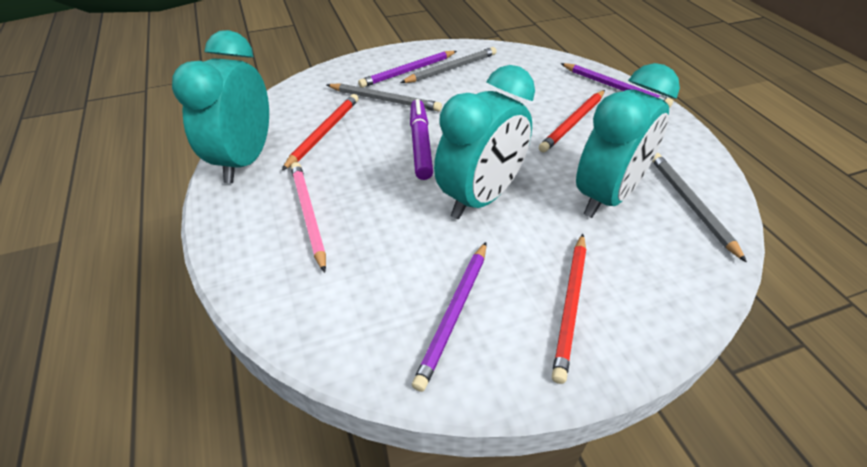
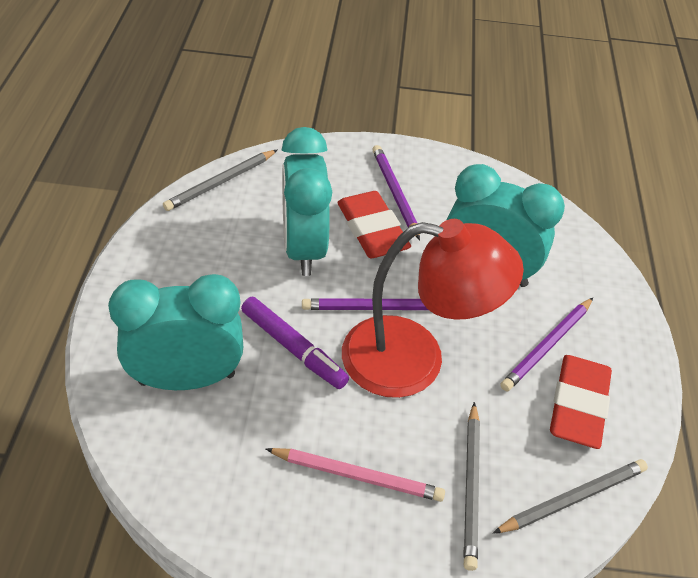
red eraser: none = 0 -> [337,191,411,258] [550,355,612,449] = 2
red lamp: none = 0 -> [342,219,524,398] = 1
red pencil: [282,94,359,170] [539,90,605,153] [552,234,586,384] = 3 -> none = 0

